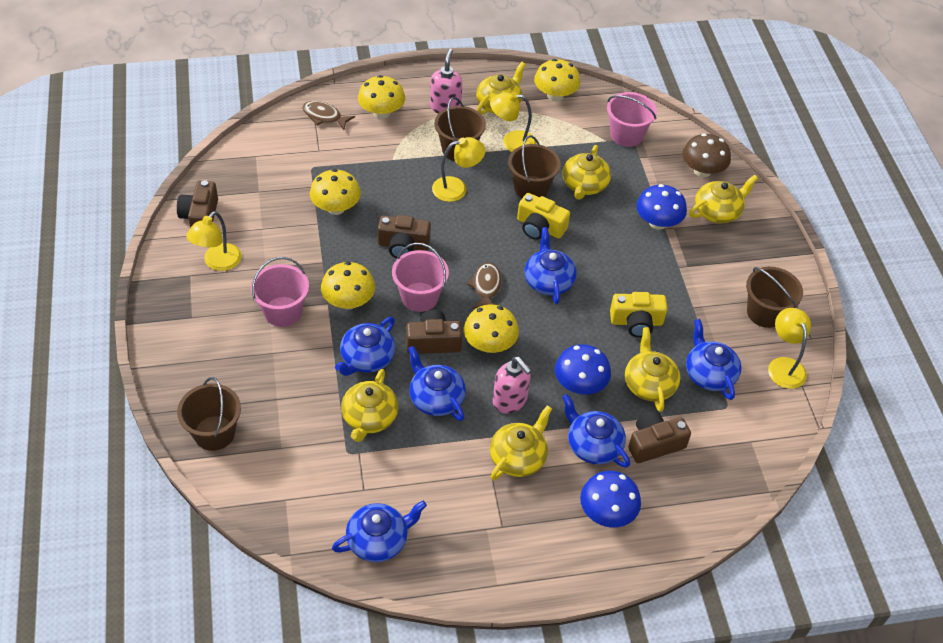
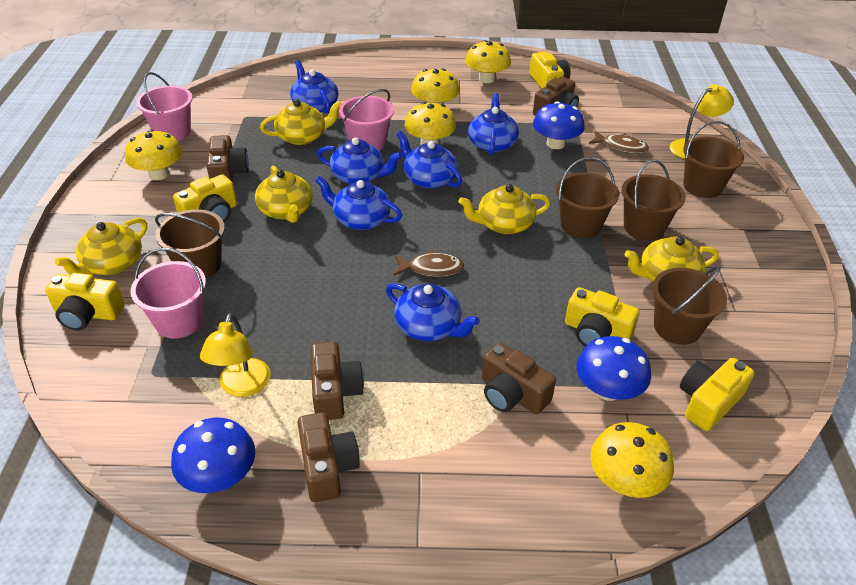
brown bucket: [177,377,241,451] [435,97,486,161] [508,135,561,198] [746,267,803,328] = 4 -> [155,209,225,279] [556,157,619,238] [621,159,686,240] [652,266,727,345] [683,121,744,198] = 5
brown camera: [177,180,218,228] [378,215,431,258] [406,310,462,354] [628,411,691,463] = 4 -> [207,135,249,181] [297,412,360,502] [311,341,364,420] [482,343,556,414] [533,77,579,116] = 5
brown mushroom: [682,133,731,177] = 1 -> none = 0
pink soap dispenser: [430,48,462,114] [493,357,531,413] = 2 -> none = 0
yellow camera: [517,193,570,240] [610,292,667,337] = 2 -> [45,273,125,331] [173,174,237,222] [529,52,570,89] [565,287,639,346] [680,358,754,431] = 5
yellow lamp: [186,211,242,271] [432,137,486,202] [490,92,537,152] [768,308,811,389] = 4 -> [200,313,271,397] [670,84,734,159] = 2
yellow teapot: [341,369,399,442] [476,62,526,115] [490,405,552,480] [563,145,611,200] [625,327,680,412] [689,175,758,224] = 6 -> [55,218,147,275] [255,166,313,223] [260,99,341,145] [458,184,550,234] [625,237,719,282] = 5

